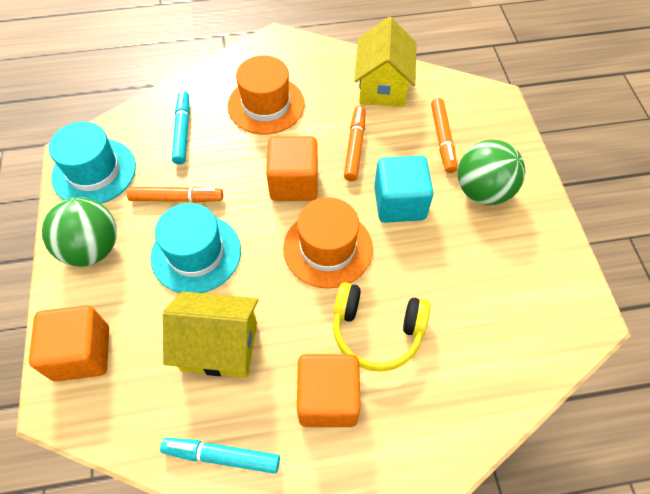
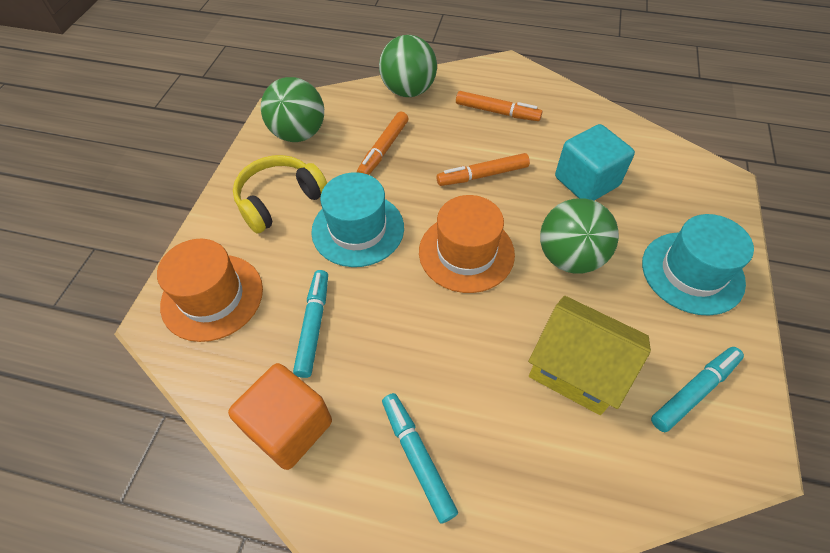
green ball: [42,197,117,267] [458,139,525,205] = 2 -> [261,77,324,142] [379,35,437,97] [540,198,619,274] = 3
orange cube: [29,305,109,381] [266,136,318,201] [297,354,361,427] = 3 -> [228,363,332,470] = 1
turquoise marker: [160,438,280,474] [172,91,190,165] = 2 -> [293,270,328,378] [382,393,458,524] [651,347,744,432] = 3
yellow house: [163,291,258,378] [354,17,416,107] = 2 -> [528,296,651,415] = 1

